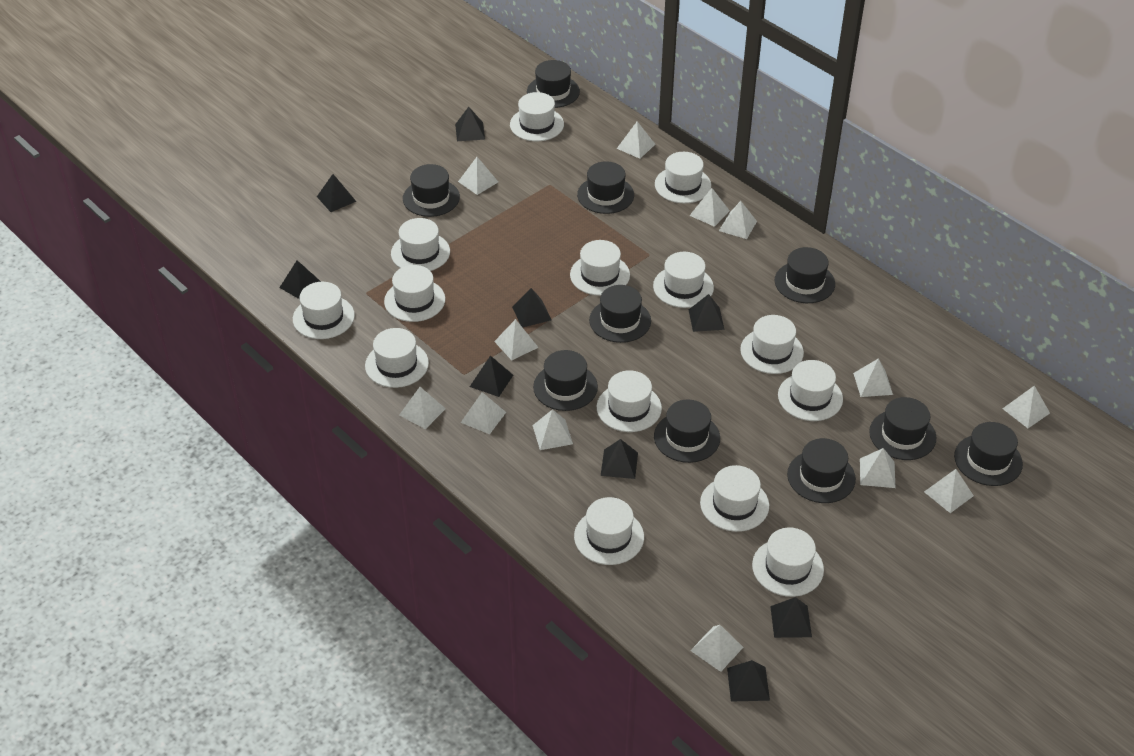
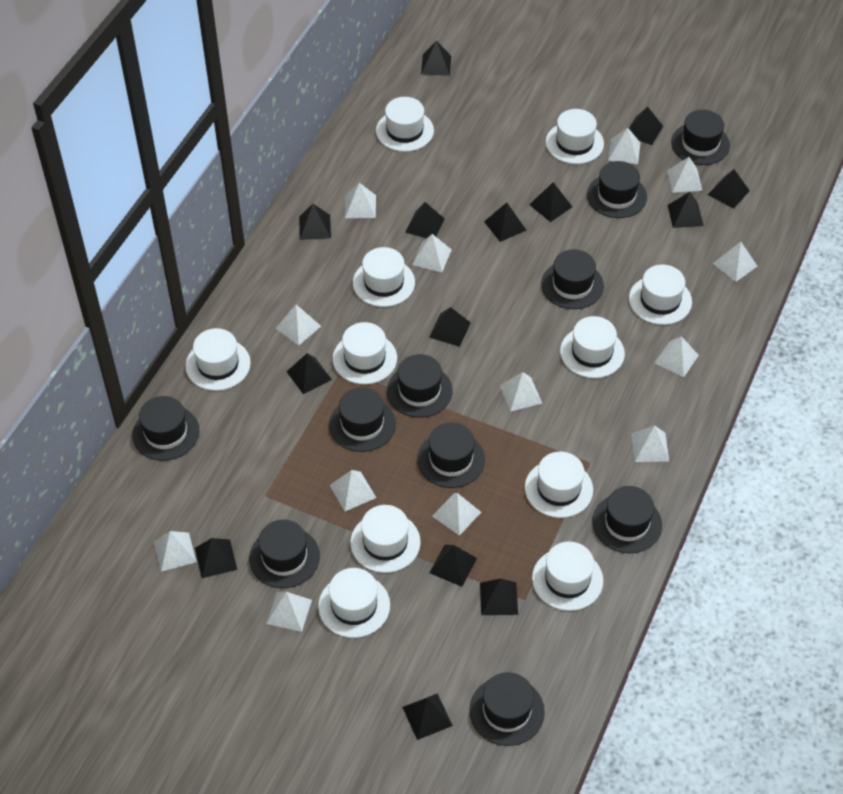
black pyramid: [279,260,321,299] [317,174,356,212] [455,107,485,141] [470,356,513,397] [512,288,551,327] [601,439,638,479] [689,294,724,332] [727,660,770,702] [770,597,812,638] = 9 -> [195,538,237,578] [287,353,332,394] [299,204,331,240] [402,693,453,740] [405,202,445,238] [421,41,451,76] [429,307,471,347] [429,545,477,587] [480,578,518,615] [484,202,527,242] [529,182,572,222] [629,107,663,145] [668,192,704,228] [708,169,750,209] = 14
white hat: [293,282,355,339] [365,328,429,388] [384,265,445,322] [391,218,450,271] [510,92,564,141] [570,240,630,296] [574,497,644,565] [597,370,662,432] [653,252,714,308] [655,152,711,204] [700,465,769,532] [740,315,804,374] [752,527,824,597] [778,360,843,421] = 14 -> [185,328,251,391] [318,568,390,638] [333,322,397,384] [351,505,421,573] [353,247,415,307] [376,97,434,152] [525,452,593,518] [532,541,603,611] [546,109,604,164] [560,316,625,378] [629,265,692,325] = 11

